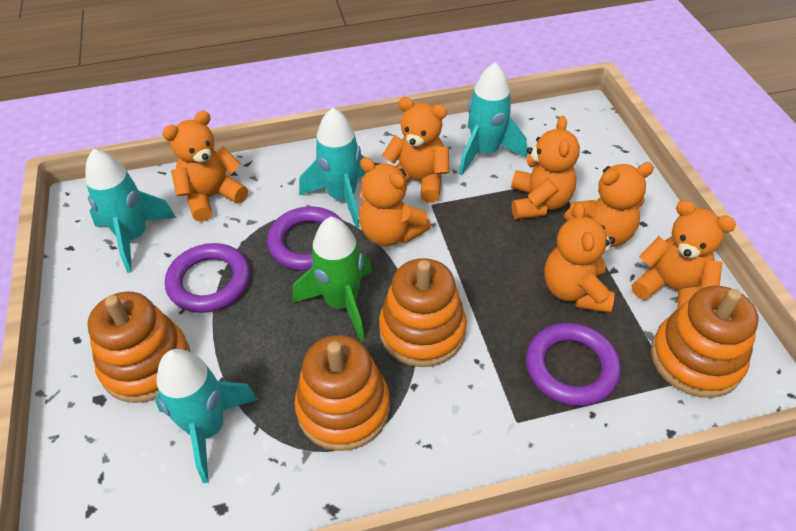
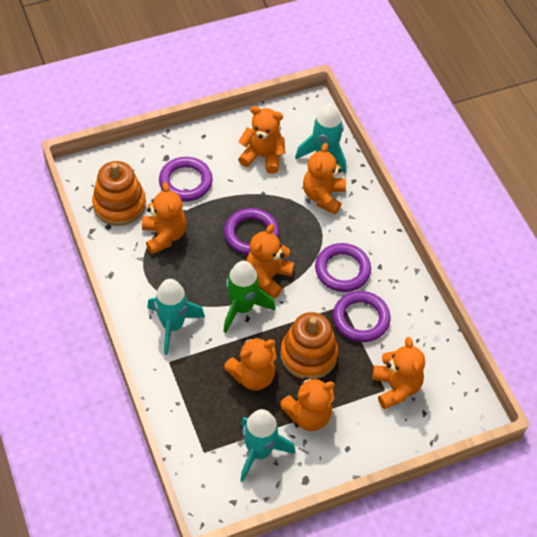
orange stacking toy: [87,291,191,403] [295,335,390,451] [379,258,467,367] [651,286,758,398] = 4 -> [92,161,146,226] [280,312,338,379] = 2
purple ring: [165,243,250,313] [267,206,342,271] [526,323,621,406] = 3 -> [159,157,213,201] [224,208,279,255] [315,243,371,292] [333,291,391,342] = 4
turquoise rocket: [85,149,176,273] [155,349,258,483] [299,108,366,227] [459,62,527,175] = 4 -> [147,279,205,355] [240,409,296,482] [295,103,346,174] = 3

